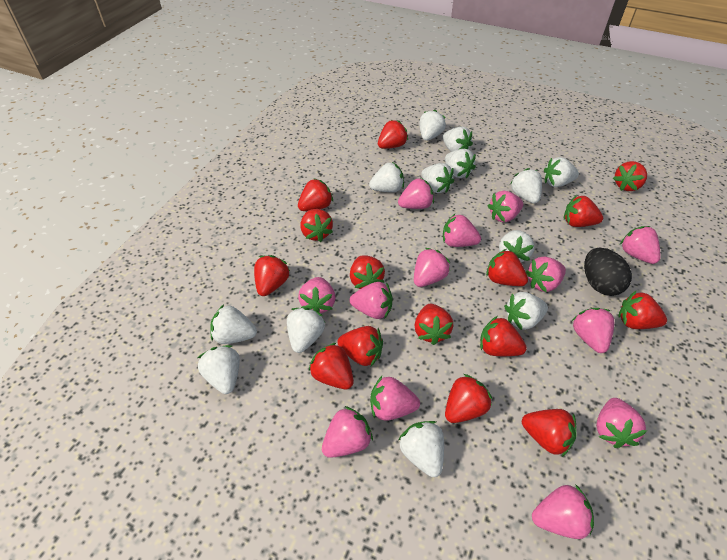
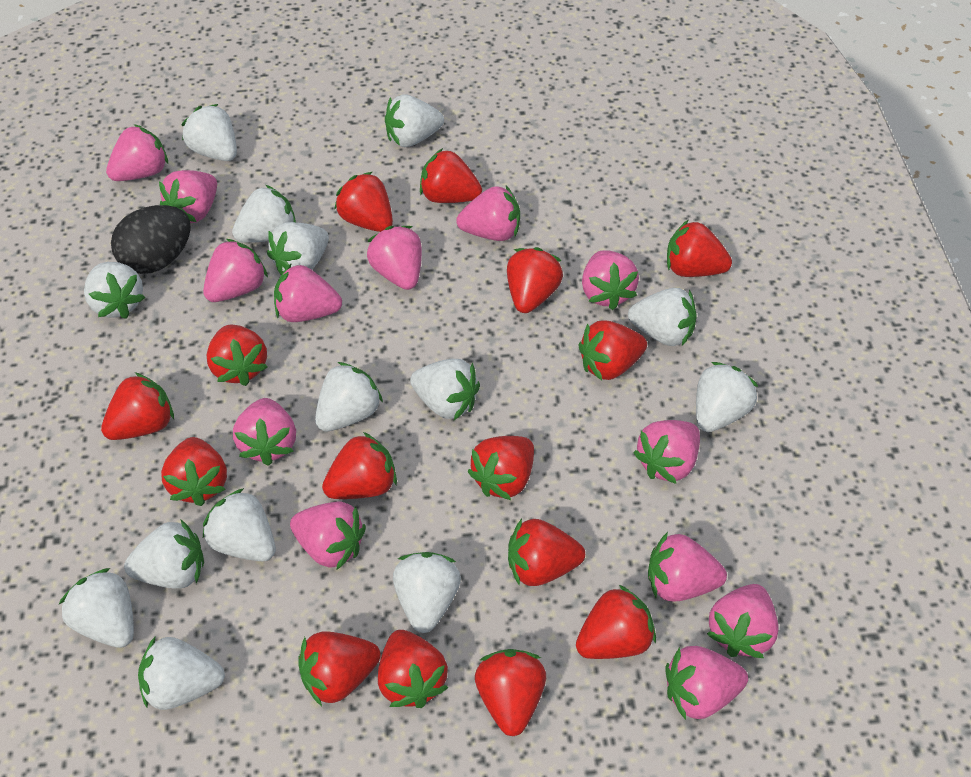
white strawberry: [198,345,240,394] [210,305,257,344] [287,308,325,353] [369,162,404,192] [398,421,444,477] [419,110,446,141] [421,163,454,193] [442,126,473,152] [445,149,476,178] [499,230,534,262] [504,292,548,330] [510,168,542,203] [544,157,579,187] = 13 -> [59,568,134,648] [84,262,145,319] [124,520,204,588] [138,637,225,710] [181,104,237,161] [203,488,276,561] [232,185,296,243] [267,222,329,275] [315,362,383,431] [385,94,444,147] [393,552,461,633] [410,359,480,420] [628,288,696,346] [696,362,758,432] = 14

